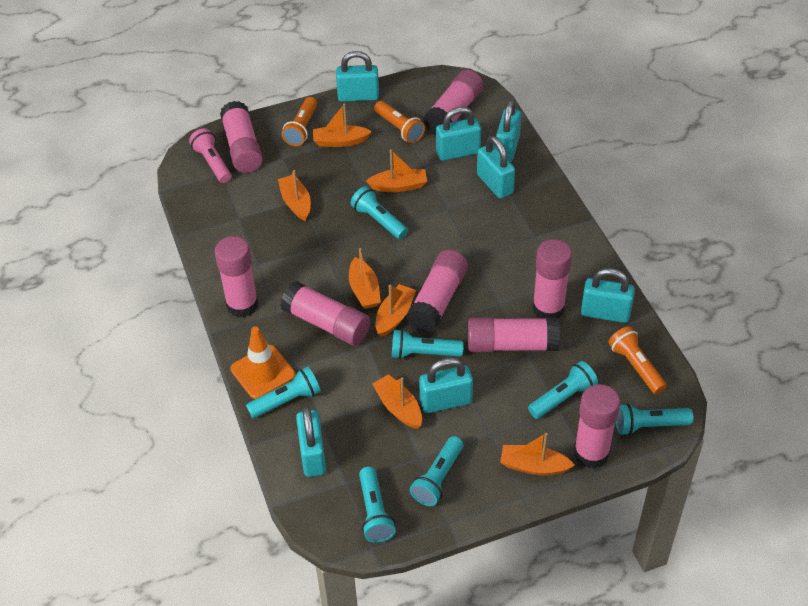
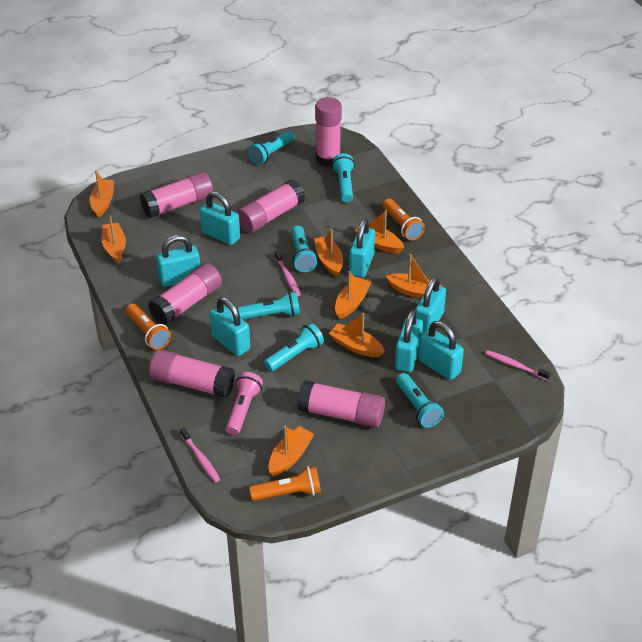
orange boat: [278,170,311,221] [313,104,372,147] [349,248,381,309] [366,149,427,192] [372,374,422,429] [376,284,416,337] [500,433,575,476] = 7 -> [90,171,114,218] [102,215,126,263] [268,426,314,476] [314,229,343,277] [329,313,385,357] [335,271,371,319] [355,210,404,254] [386,254,442,298] = 8
orange traffic cone: [230,326,295,399] = 1 -> none = 0
pink glue stick: [215,236,259,317] [220,101,263,173] [281,281,370,346] [407,250,468,333] [423,70,483,135] [468,318,560,352] [532,239,572,319] [574,384,620,468] = 8 -> [140,172,213,218] [148,263,222,325] [149,349,235,398] [236,179,305,233] [297,380,385,428] [315,97,342,167] = 6
pink toothbrush: none = 0 -> [180,427,220,482] [275,250,301,297] [485,350,551,381] = 3
turquoise flashlight: [246,367,321,418] [351,186,408,239] [359,466,396,543] [392,329,464,359] [410,436,463,506] [528,361,598,419] [615,403,694,435] = 7 -> [238,291,300,320] [248,131,295,165] [264,323,324,371] [291,226,317,272] [332,153,355,202] [396,373,444,428] = 6

